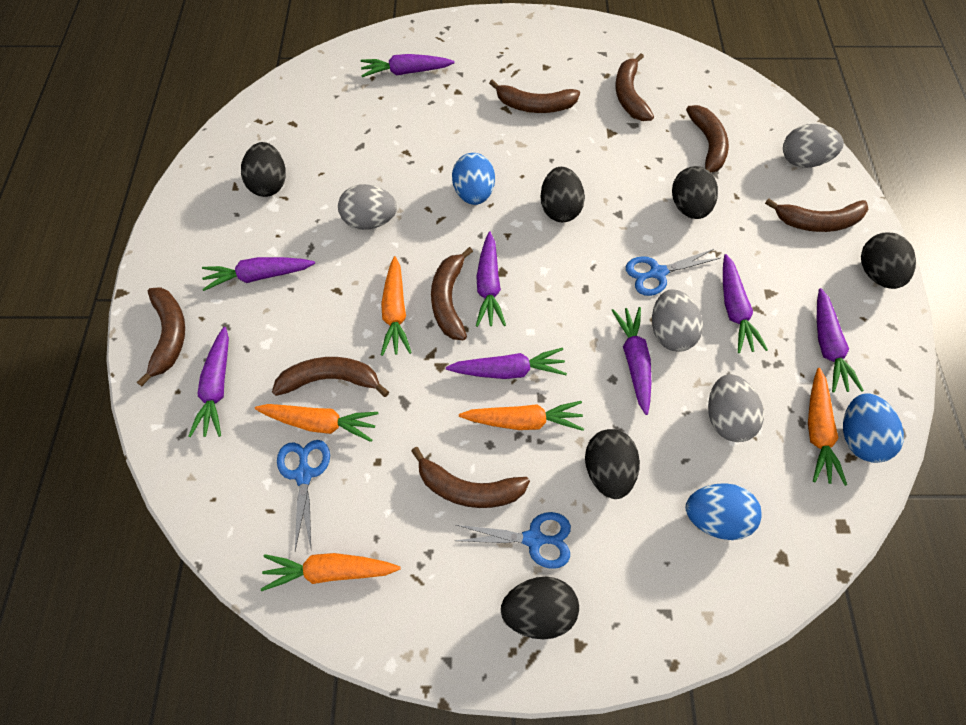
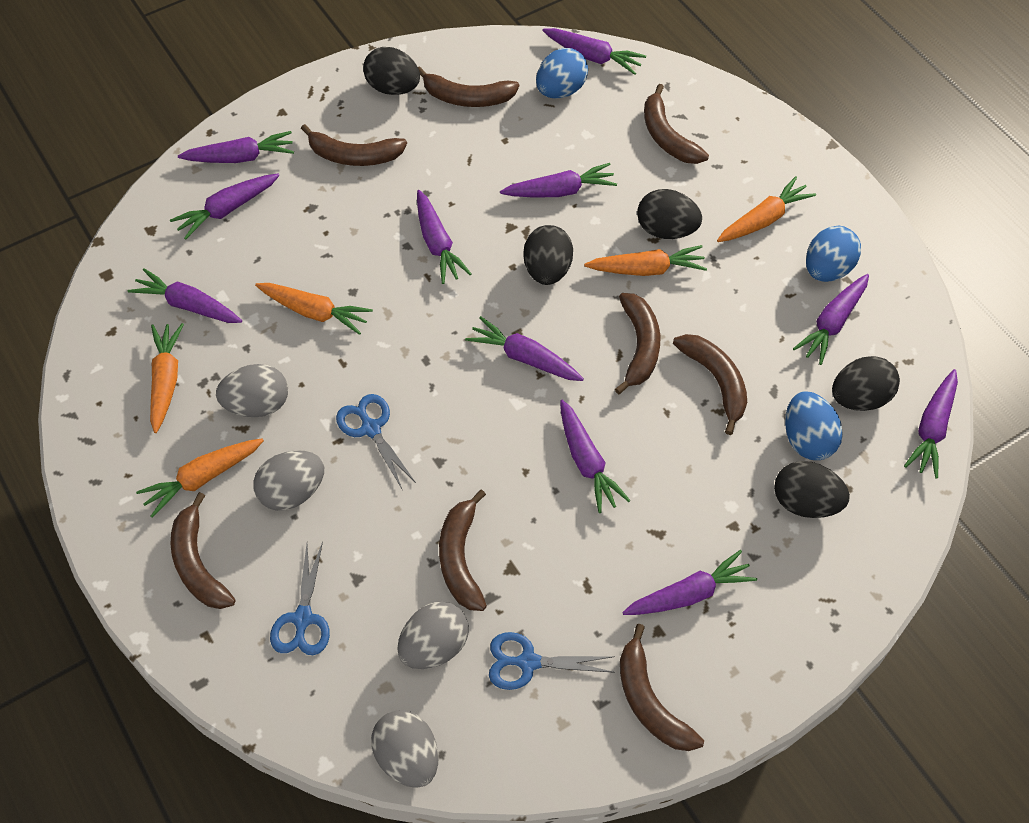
black egg: [241,142,286,197] [501,577,579,639] [540,167,585,222] [585,429,640,499] [672,166,718,219] [861,232,916,289] = 6 -> [363,47,420,95] [523,225,573,285] [637,189,702,239] [774,461,850,518] [832,356,900,411] = 5
purple carrot: [188,327,229,437] [202,257,315,291] [361,54,455,77] [446,348,567,379] [476,232,506,327] [612,307,651,415] [723,254,768,353] [817,288,864,393] = 8 -> [128,268,242,323] [170,174,279,240] [178,131,294,163] [417,190,472,284] [465,316,584,381] [500,163,617,198] [542,28,646,75] [560,400,631,513] [622,550,757,615] [793,274,869,365] [904,369,958,479] = 11

